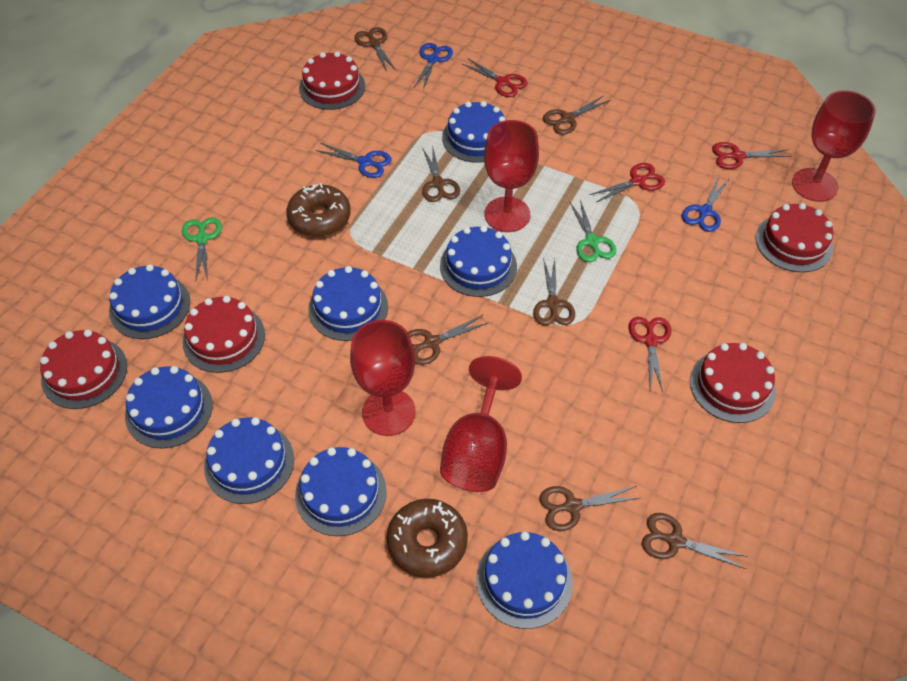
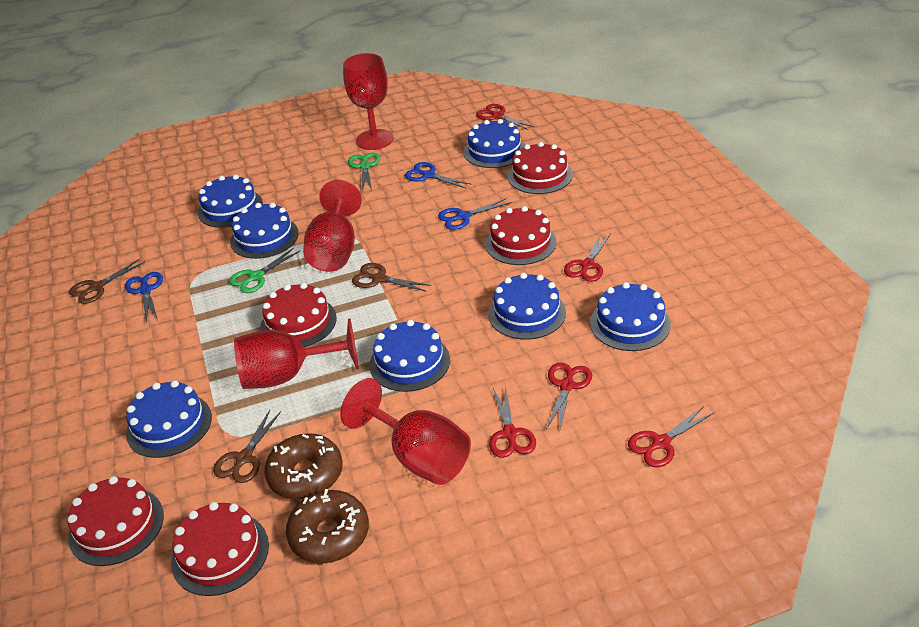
blue cake: [109,264,190,339] [125,366,212,448] [204,417,294,504] [295,447,387,536] [308,266,388,341] [440,226,517,297] [442,101,506,163] [476,531,573,629] = 8 -> [126,380,212,458] [197,175,263,228] [230,203,299,259] [369,320,450,392] [463,119,525,168] [488,273,566,340] [590,282,671,351] = 7
brown scissors: [354,27,396,72] [408,315,488,365] [422,145,460,202] [533,258,575,325] [539,486,639,531] [543,95,610,134] [642,513,748,569] = 7 -> [69,259,145,304] [213,410,281,483] [352,263,431,292] = 3
red scissors: [462,58,528,97] [590,163,665,203] [628,317,671,392] [712,142,791,169] = 4 -> [476,104,535,130] [489,385,536,458] [546,363,592,433] [564,232,611,282] [628,406,714,467] = 5

